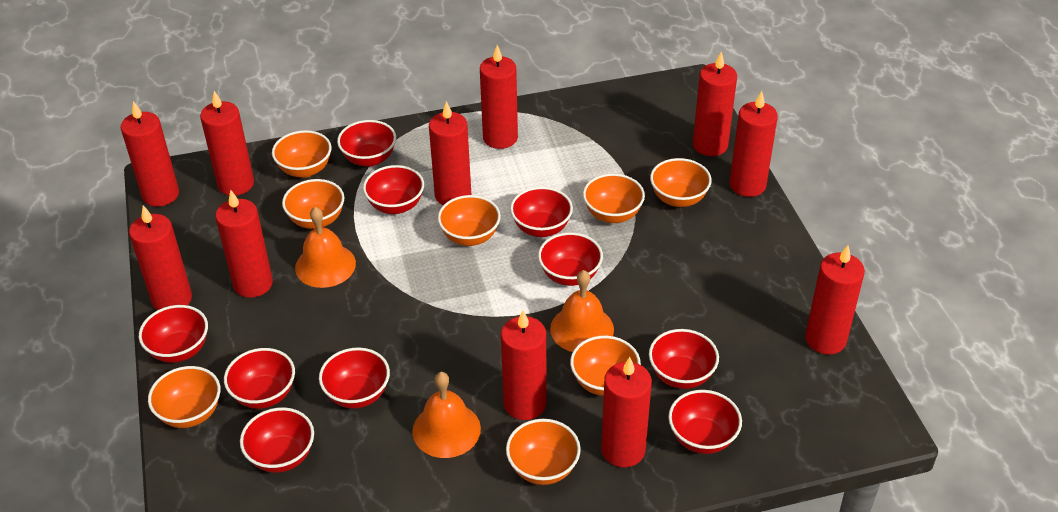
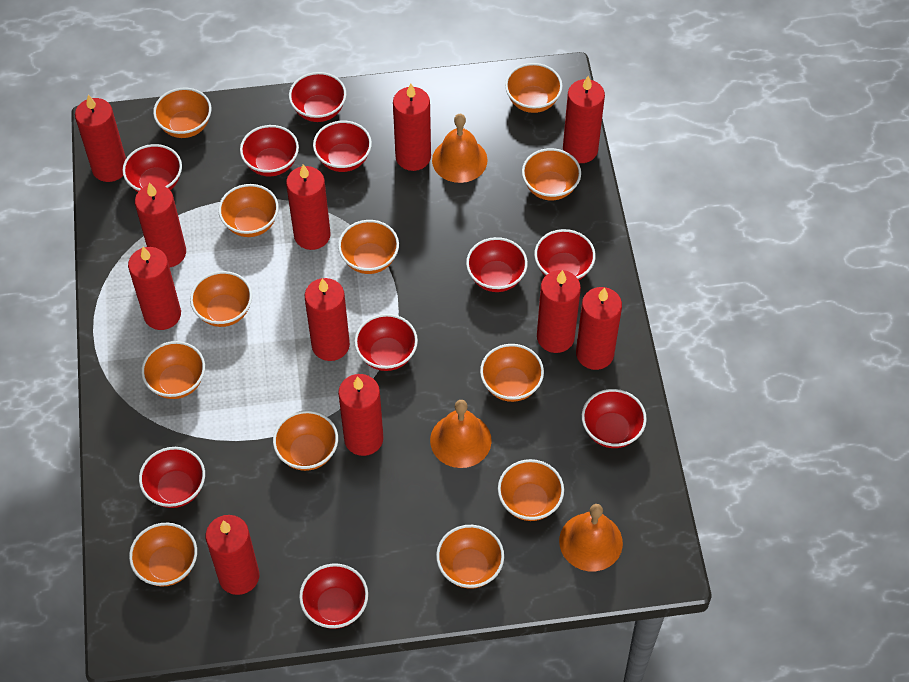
orange bowl: [148,366,220,428] [272,130,332,178] [282,179,344,229] [438,195,501,246] [506,419,581,485] [570,336,641,396] [583,174,645,223] [650,158,712,207] = 8 -> [129,523,197,586] [141,341,205,399] [153,88,212,138] [190,271,252,327] [218,184,279,237] [273,410,338,471] [338,220,399,274] [436,525,504,589] [480,344,544,402] [498,459,564,521] [505,63,563,113] [522,148,581,200] = 12

